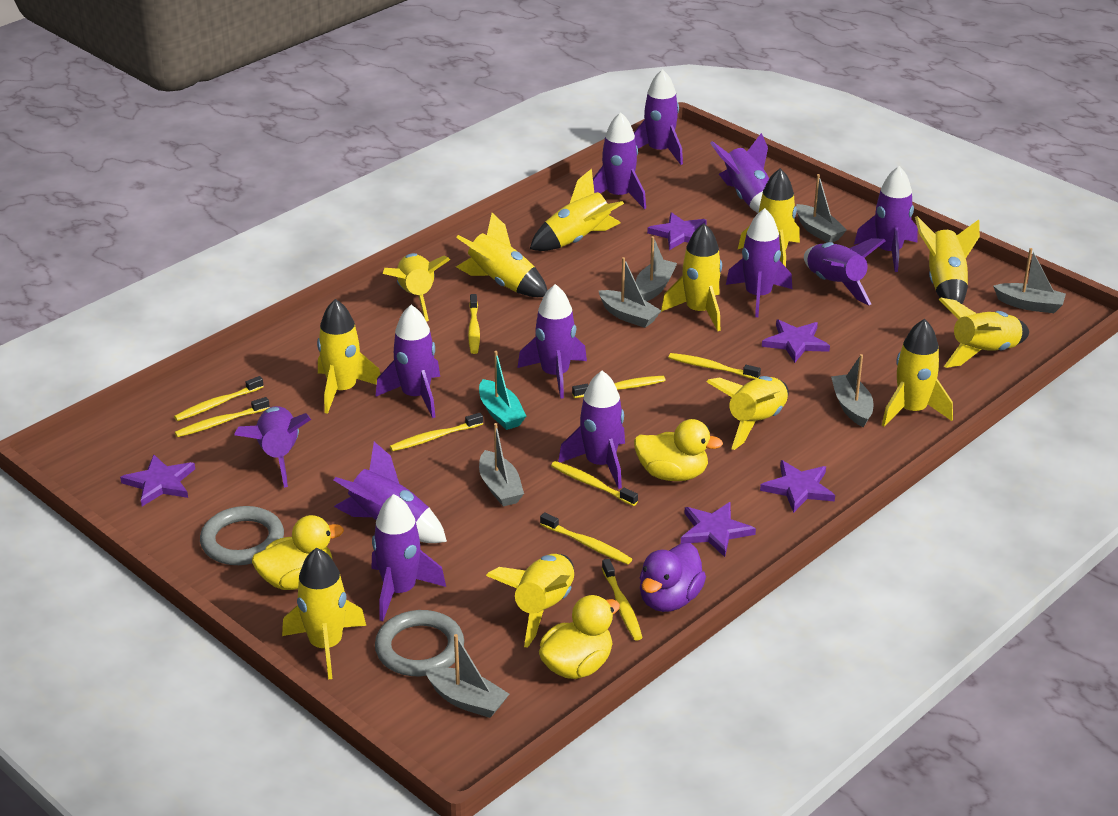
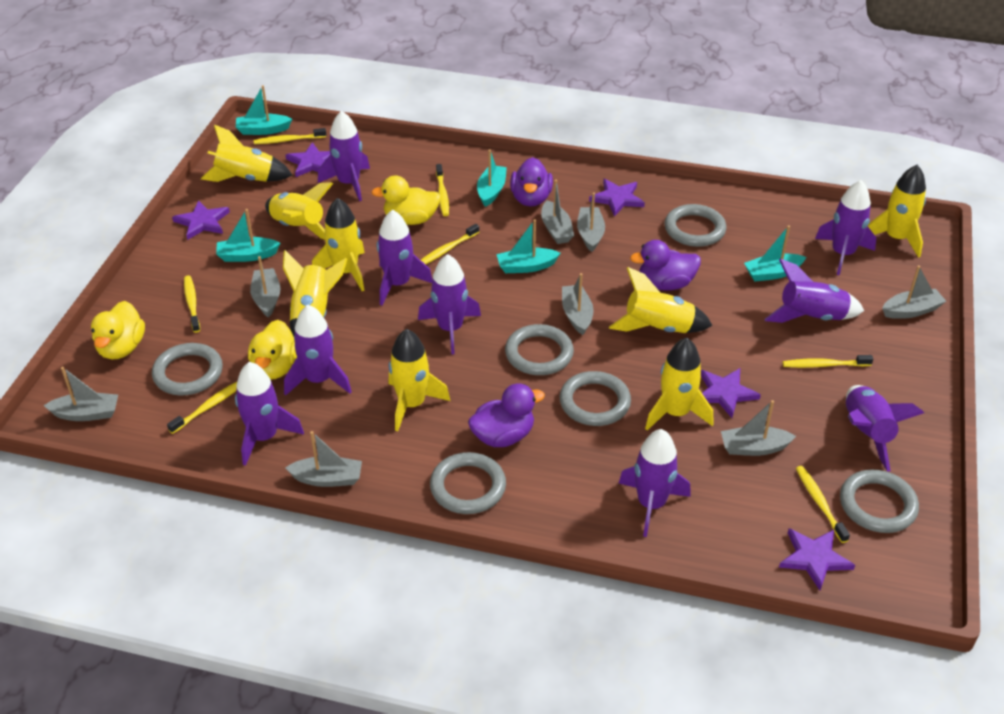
grey boat: [425,634,509,718] [479,423,524,506] [599,257,661,328] [636,236,677,301] [796,174,847,242] [831,354,873,427] [993,248,1066,313] = 7 -> [43,367,118,421] [250,256,280,318] [286,431,362,487] [541,180,574,244] [562,273,594,335] [577,193,605,252] [721,400,796,456] [882,265,946,319] = 8
grey ring: [200,506,284,565] [375,610,464,676] = 2 -> [152,343,223,396] [430,452,506,514] [505,324,574,375] [560,371,631,426] [664,204,726,247] [840,470,919,533] = 6
purple duck: [640,543,706,612] = 1 -> [468,384,545,447] [510,157,553,207] [630,240,701,291] = 3
purple rocket: [234,406,311,488] [334,442,447,543] [371,494,446,621] [375,305,440,418] [517,284,587,399] [558,371,625,489] [593,112,646,209] [634,69,683,165] [710,133,769,213] [726,208,792,317] [804,238,886,305] [854,166,918,272] = 12 -> [235,362,304,466] [284,305,352,396] [318,111,370,201] [377,210,432,305] [418,254,481,355] [619,429,691,537] [764,259,864,323] [815,180,876,275] [846,385,924,472] = 9
turquoise boat: [479,351,526,430] = 1 -> [216,209,280,262] [236,85,292,135] [477,149,507,207] [497,219,560,273] [744,225,806,282] = 5
yellow rocket: [282,548,366,679] [317,299,381,414] [383,253,450,321] [456,213,547,297] [486,554,574,648] [530,169,624,251] [661,223,722,331] [707,376,789,450] [738,168,800,267] [882,319,953,427] [915,216,980,304] [939,298,1029,368] = 12 -> [201,124,292,182] [265,182,333,240] [283,250,347,336] [312,198,365,291] [389,329,450,431] [609,267,713,333] [645,338,713,431] [868,165,926,258] = 8
yellow toothbrush: [174,376,264,421] [175,397,270,437] [390,413,483,451] [468,294,480,354] [540,512,632,564] [551,461,638,506] [572,376,666,398] [602,559,642,641] [668,353,761,379] = 9 -> [167,382,237,434] [184,275,200,333] [254,128,326,144] [421,224,479,264] [436,164,449,216] [783,355,873,368] [796,466,850,543] = 7

